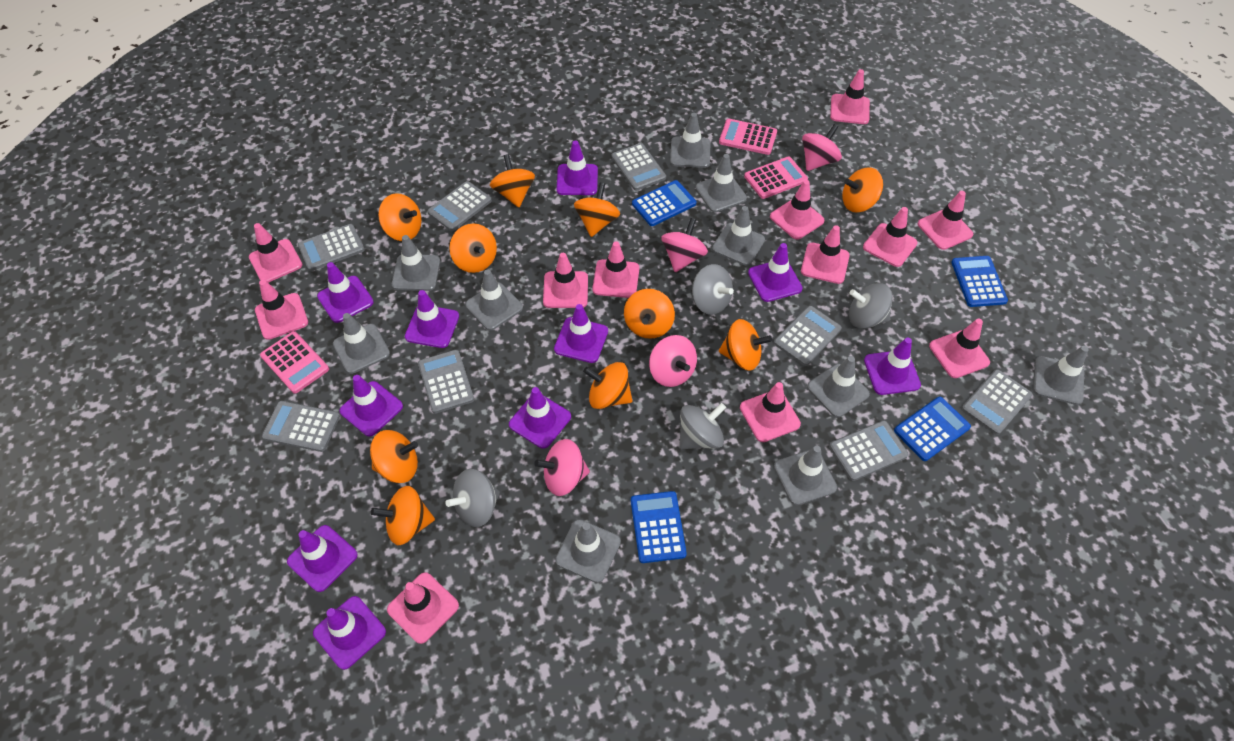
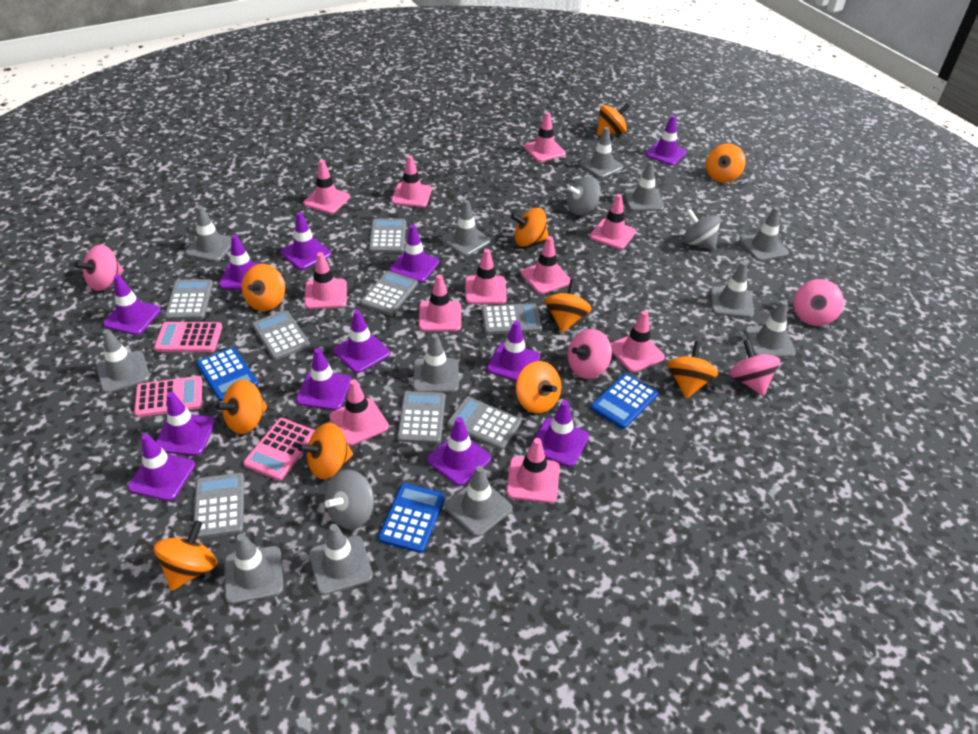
blue calculator: [631,491,687,563] [632,180,696,226] [894,397,971,461] [951,256,1008,307] = 4 -> [197,347,258,401] [378,483,445,553] [591,373,658,429] = 3
grey spinning top: [446,469,500,527] [679,403,726,449] [692,264,734,315] [849,283,893,329] = 4 -> [325,470,374,529] [567,176,601,215] [683,208,721,251] = 3
grey traffic cone: [333,313,390,374] [392,235,440,291] [465,269,523,330] [555,519,621,583] [670,113,710,168] [696,154,747,212] [712,206,765,266] [774,446,837,505] [807,356,870,417] [1033,346,1089,405] = 10 -> [96,329,150,393] [185,206,231,262] [224,534,284,604] [309,524,373,595] [413,333,459,393] [441,200,491,256] [445,466,512,537] [579,127,624,178] [624,161,664,211] [710,261,754,318] [740,207,789,261] [745,301,796,358] = 12
pink traffic cone: [249,223,302,283] [255,280,308,340] [387,572,459,644] [543,253,588,308] [592,241,640,298] [740,382,801,442] [770,180,824,240] [801,225,850,284] [830,69,870,124] [863,207,918,267] [918,191,973,250] [929,319,990,378] = 12 -> [303,160,350,214] [304,252,347,309] [329,379,389,446] [391,155,432,207] [419,275,461,331] [465,249,507,304] [506,438,560,503] [521,236,571,294] [524,112,566,162] [590,194,636,249] [610,311,665,372] = 11
purple traffic cone: [287,525,358,592] [313,596,386,670] [317,262,374,323] [339,375,403,436] [405,290,459,348] [509,387,571,449] [554,304,608,363] [557,140,598,195] [748,243,803,302] [864,338,921,395] = 10 -> [103,275,161,335] [128,434,195,501] [156,392,215,456] [219,235,265,290] [281,212,331,270] [296,348,351,410] [333,310,390,373] [390,225,439,282] [427,417,491,486] [487,321,540,381] [530,400,589,467] [645,115,687,166] = 12

